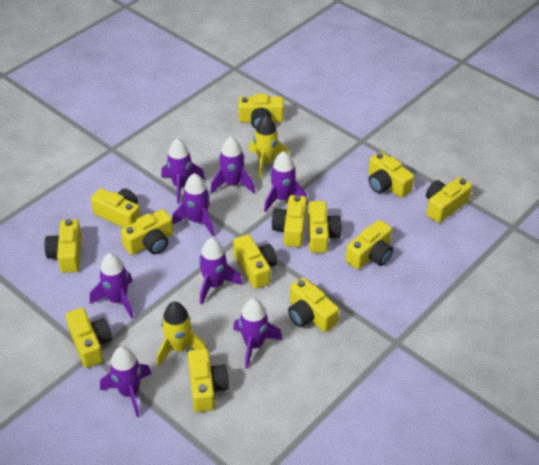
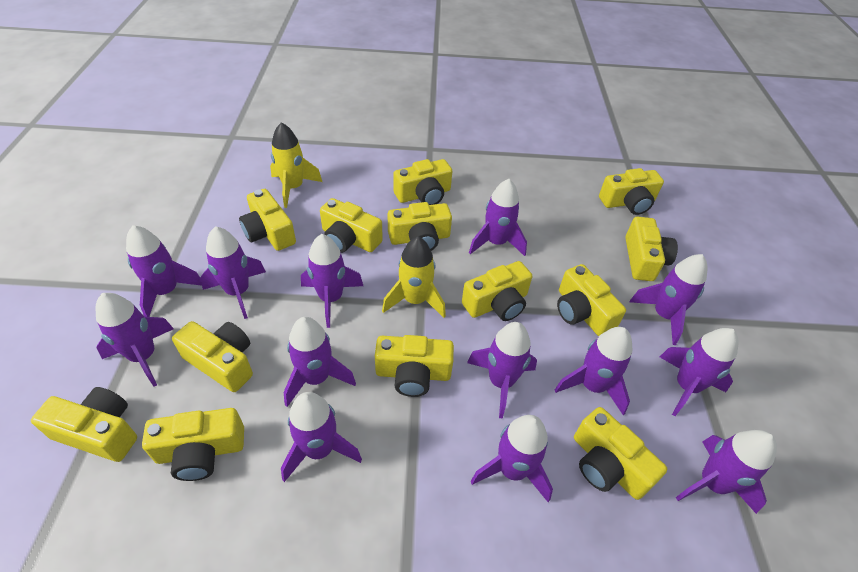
purple rocket: [90,253,134,319] [100,346,152,417] [161,138,205,204] [172,173,214,236] [199,238,243,305] [210,137,255,194] [233,298,283,369] [264,151,308,212] = 8 -> [96,293,174,387] [126,225,202,317] [200,226,266,319] [281,392,362,482] [283,317,356,407] [301,234,363,328] [467,322,537,419] [469,179,527,256] [471,415,553,502] [555,327,632,415] [629,254,708,345] [660,328,738,416] [676,430,777,514] = 13

